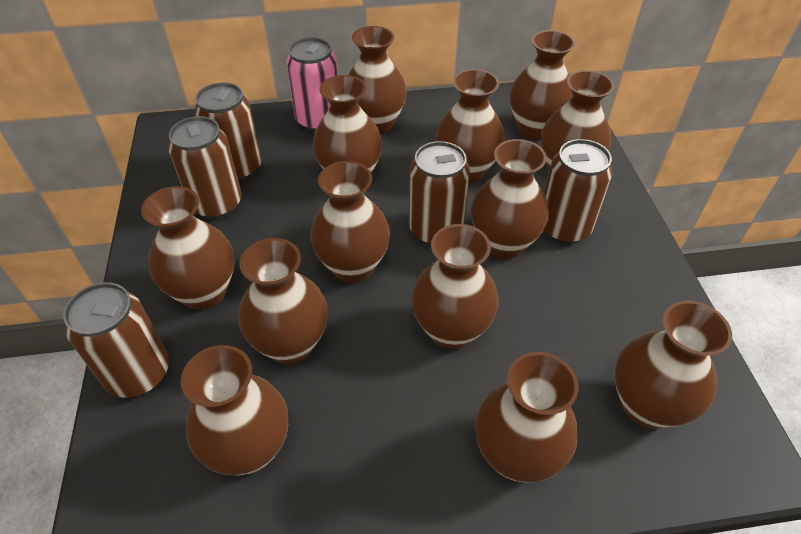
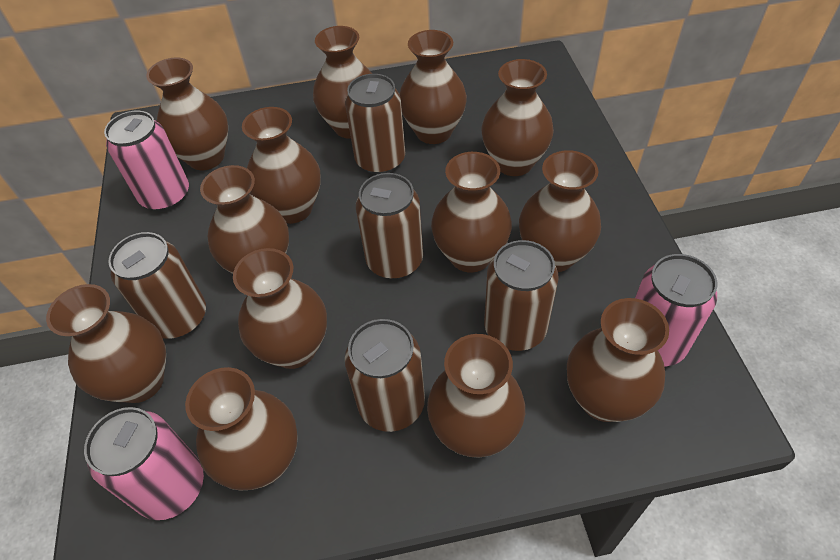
pink can: [286,37,338,132] = 1 -> [84,407,204,520] [104,110,189,211] [635,254,717,367] = 3

